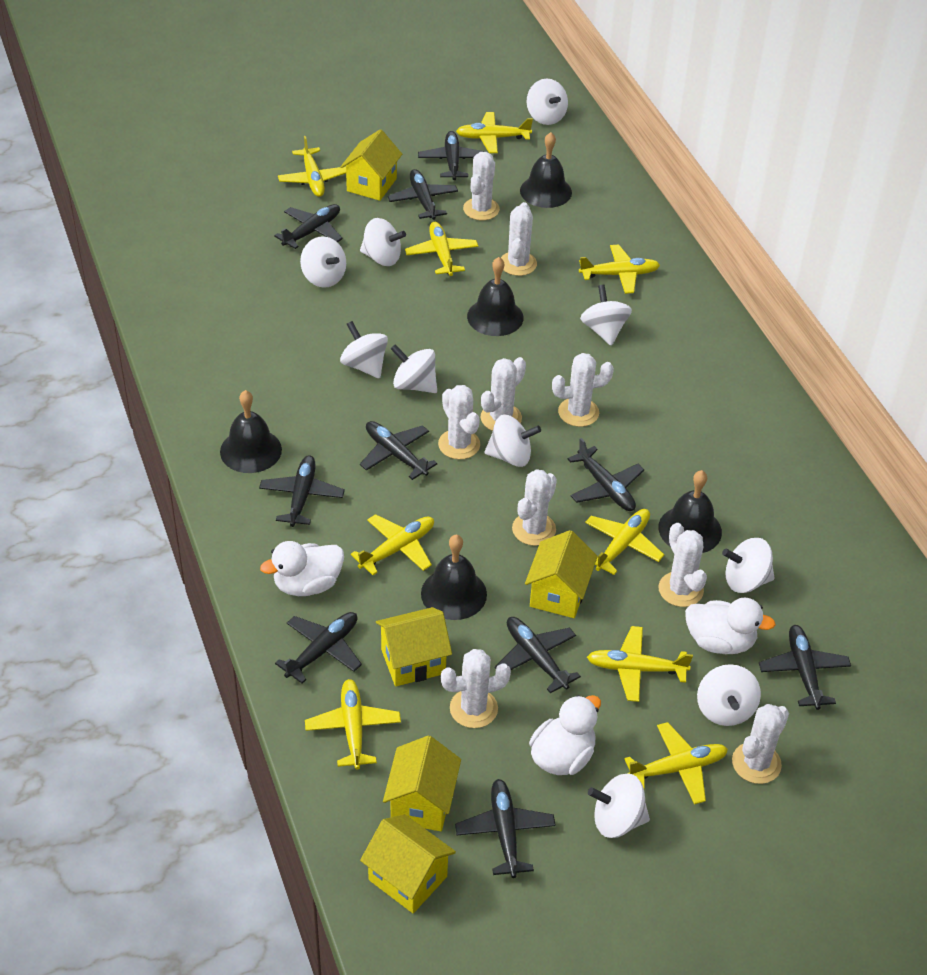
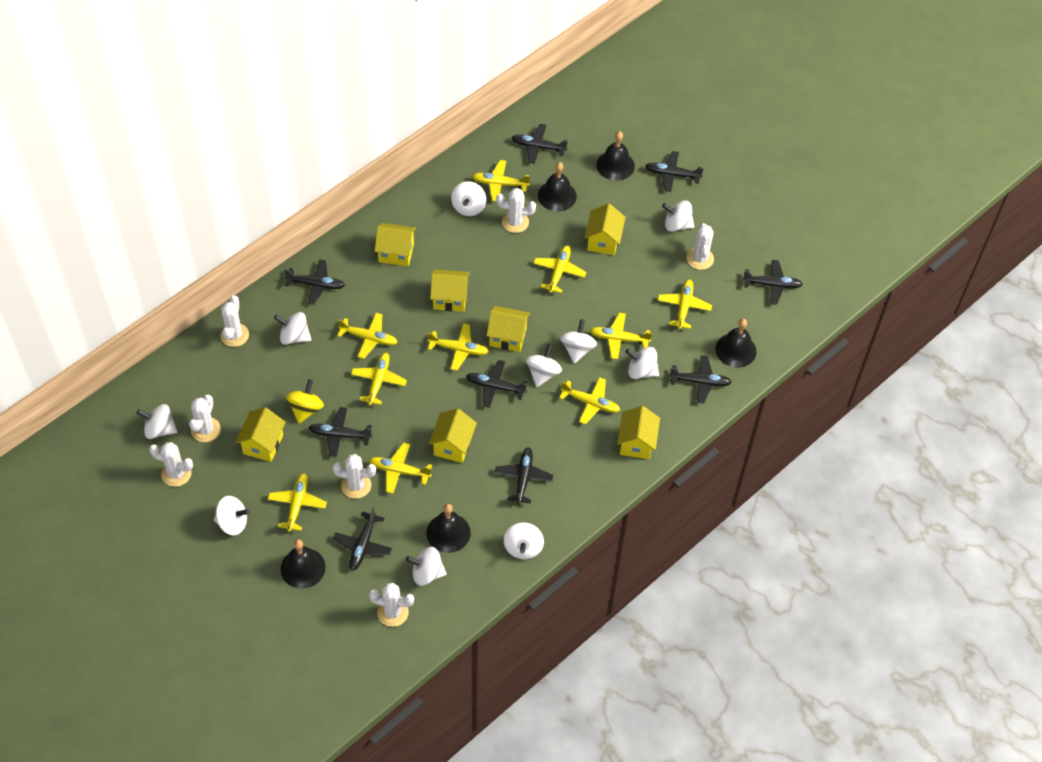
black plane: [259,455,345,527] [274,204,343,249] [275,612,362,684] [360,421,438,480] [388,169,458,220] [418,131,486,180] [455,779,556,878] [495,617,581,693] [568,438,644,511] [759,625,851,710] = 10 -> [284,259,345,305] [309,407,372,458] [333,507,392,571] [466,360,527,408] [495,447,553,505] [511,124,568,164] [645,151,704,192] [669,355,732,404] [742,260,803,305] = 9
white cactus: [438,385,480,459] [441,649,511,728] [463,152,500,220] [481,357,526,431] [501,202,537,276] [512,469,557,546] [552,353,614,427] [658,523,707,607] [732,704,789,784] = 9 -> [149,442,193,487] [189,395,221,442] [220,295,249,347] [332,454,376,499] [369,583,414,627] [496,188,536,233] [687,223,714,270] = 7
white duck: [260,541,344,596] [529,695,601,775] [685,597,776,654] = 3 -> none = 0
yellow house: [341,129,402,201] [360,814,456,913] [376,607,452,686] [383,735,461,831] [525,530,598,618] = 5 -> [236,407,286,462] [375,223,416,266] [429,409,477,463] [430,269,469,312] [487,306,530,352] [584,203,626,255] [617,406,660,459] = 7
yellow plane: [278,136,346,197] [305,679,401,770] [351,514,434,575] [405,222,478,276] [456,112,533,153] [579,244,660,294] [585,509,664,575] [587,626,693,702] [624,722,728,804] = 9 -> [268,473,327,532] [337,313,398,359] [351,353,407,405] [369,443,432,494] [428,323,489,370] [472,160,530,201] [533,245,586,293] [559,377,620,424] [590,313,652,359] [658,279,712,329] = 10
yellow spinning top: none = 0 -> [286,379,324,423] = 1

